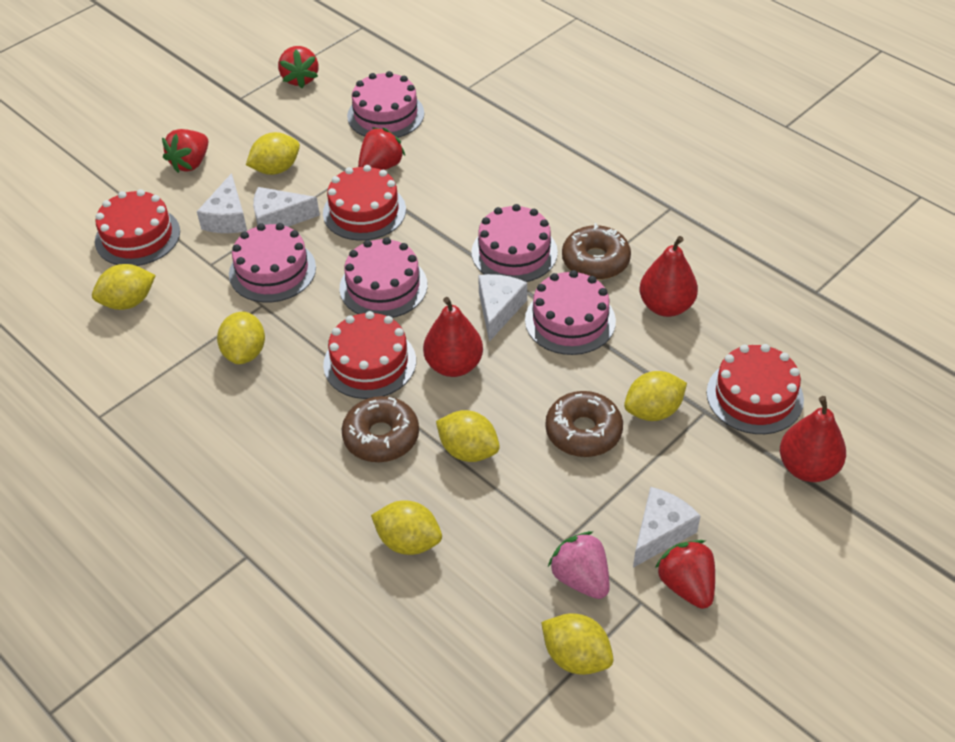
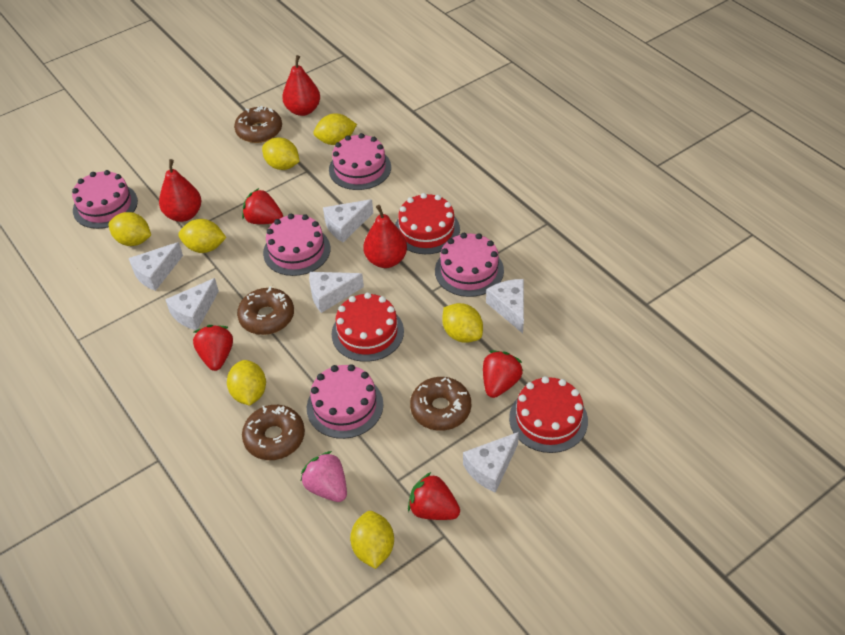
brown donut: [342,396,419,462] [545,391,623,457] [562,223,631,280] = 3 -> [234,106,282,143] [237,286,294,335] [242,405,305,460] [410,377,471,431] = 4
red cake: [95,189,180,266] [323,165,406,241] [323,311,416,399] [707,344,804,434] = 4 -> [332,292,404,362] [395,193,460,254] [509,376,588,453] = 3
white cheese: [197,173,247,233] [253,187,320,227] [478,274,527,342] [633,487,700,568] = 4 -> [129,242,183,291] [165,278,219,330] [309,272,364,313] [323,199,373,242] [463,432,519,493] [486,279,524,333] = 6

